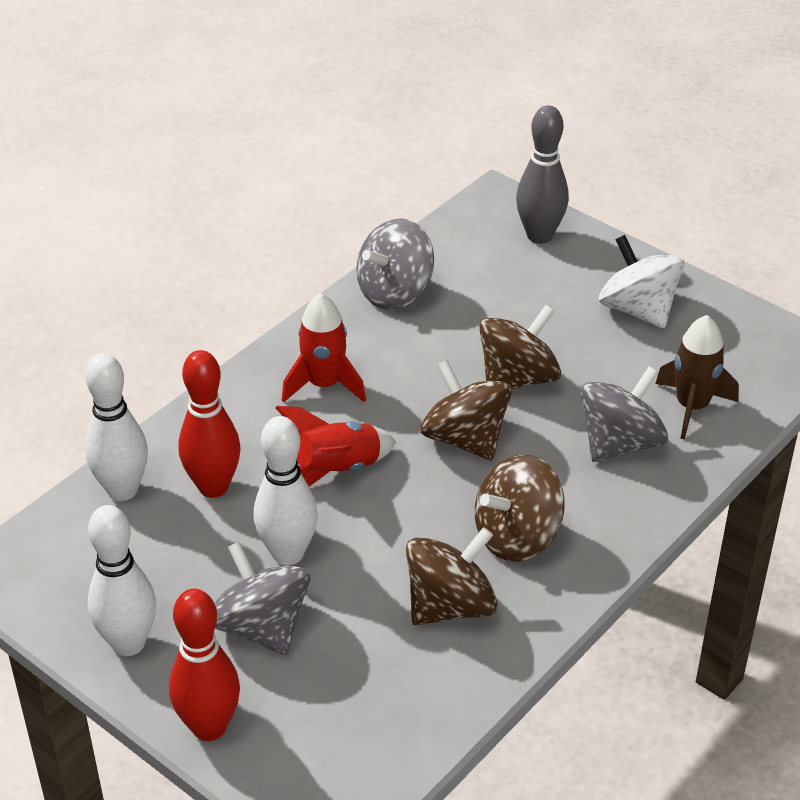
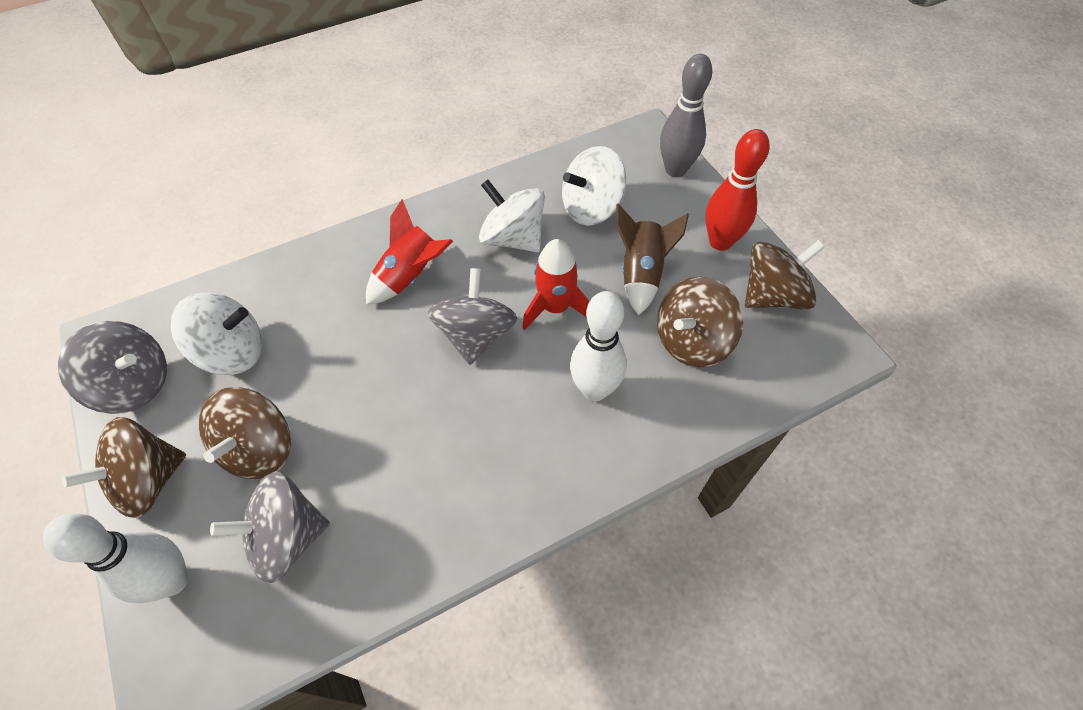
red bowling pin: [169,589,240,741] [178,350,241,498] = 2 -> [705,129,769,251] = 1
white bowling pin: [85,353,148,501] [88,505,156,656] [253,416,318,565] = 3 -> [43,513,189,603] [570,291,627,401] = 2
white spinning top: [599,235,684,328] = 1 -> [171,293,262,375] [479,180,545,252] [562,146,626,226] = 3

